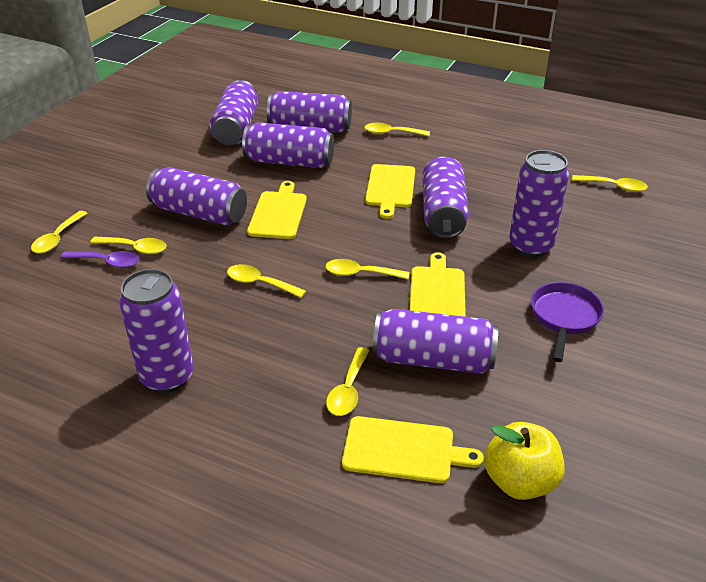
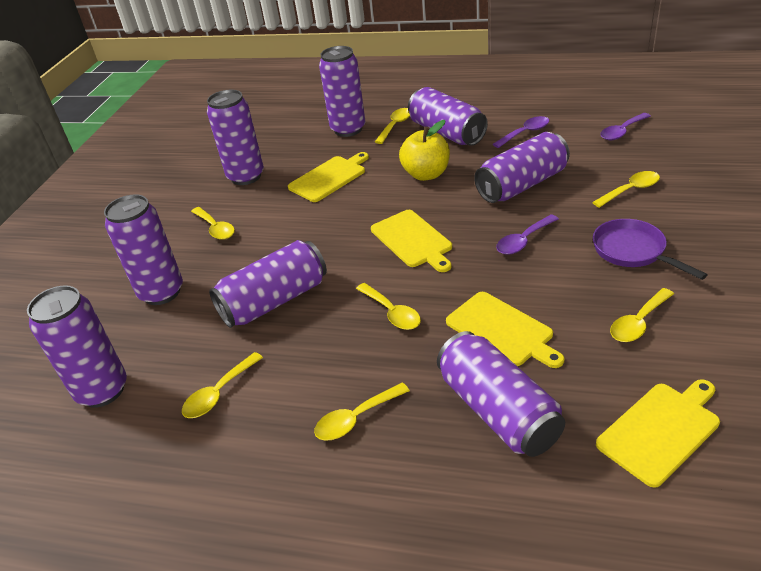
purple spoon: [61,251,140,268] = 1 -> [493,116,549,148] [496,214,559,255] [600,113,651,140] = 3

